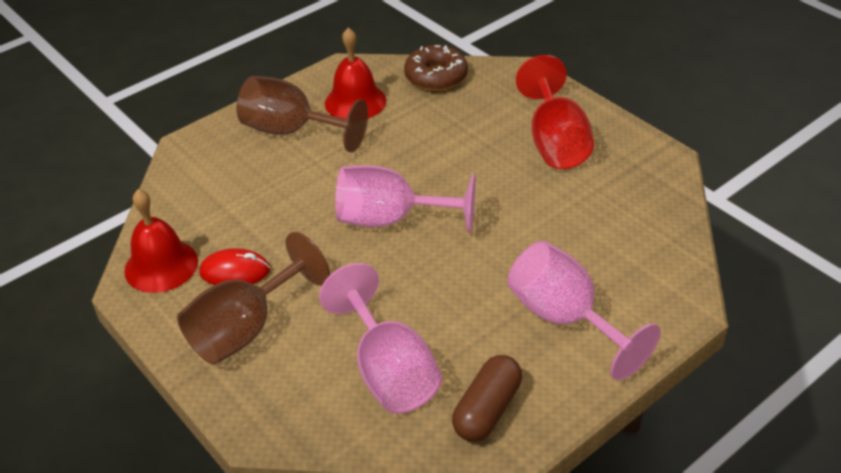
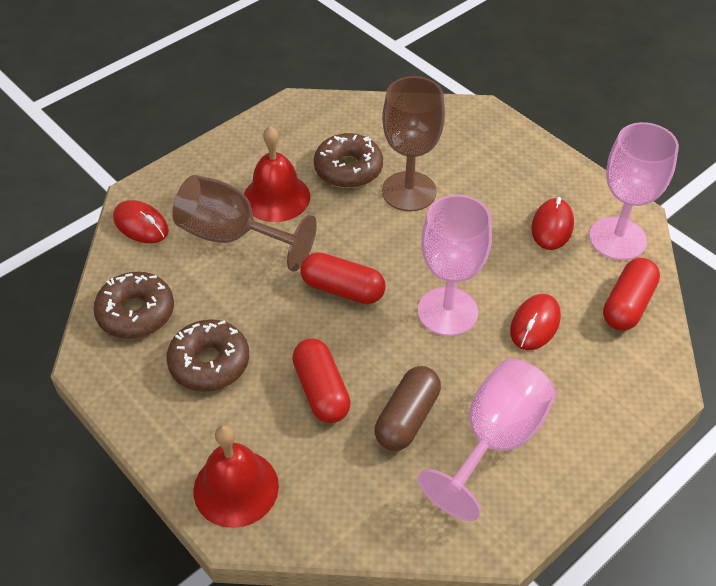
brown donut: [404,45,468,91] = 1 -> [93,272,174,339] [166,319,249,392] [314,133,383,188] = 3
red capsule: none = 0 -> [292,338,351,423] [300,252,386,304] [603,258,660,331] = 3
red goblet: [516,55,594,169] = 1 -> none = 0
red mouse: [199,248,270,285] = 1 -> [113,200,169,243] [510,294,561,350] [531,197,574,250] = 3

